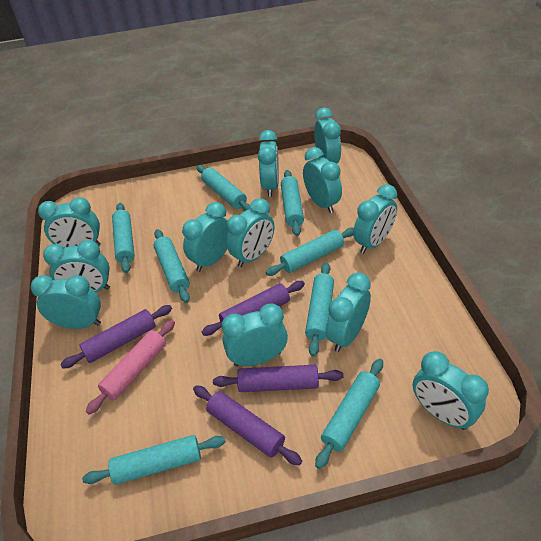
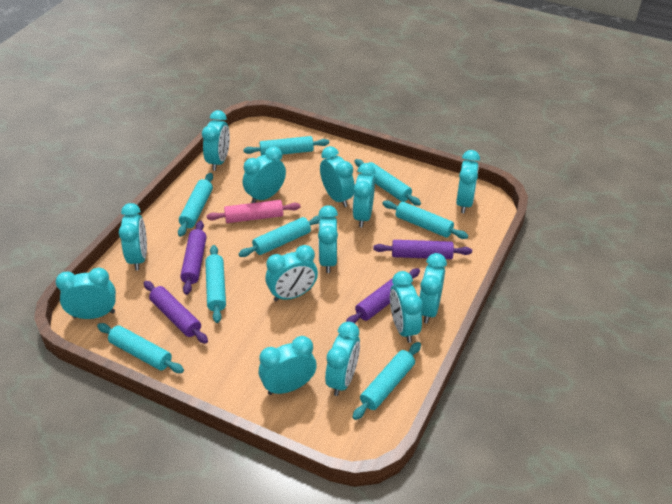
turquoise clock: [31,275,101,329] [38,197,101,248] [43,240,110,292] [182,202,228,272] [222,303,288,366] [226,198,274,267] [258,130,279,197] [303,147,342,213] [314,108,341,164] [326,273,371,352] [353,184,397,254] [413,351,489,430] = 12 -> [56,267,116,319] [119,203,147,271] [202,110,230,171] [243,146,286,203] [259,336,317,395] [265,245,318,301] [318,205,338,273] [320,146,355,207] [325,322,360,396] [353,163,376,227] [390,271,423,343] [419,253,447,324] [456,150,480,213] = 13

